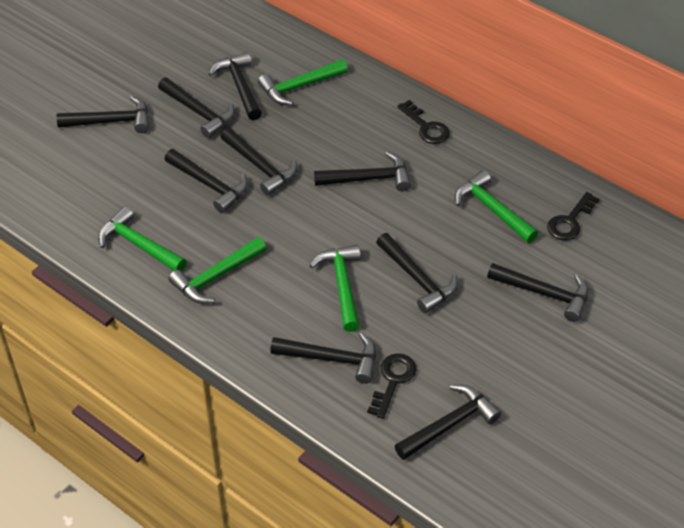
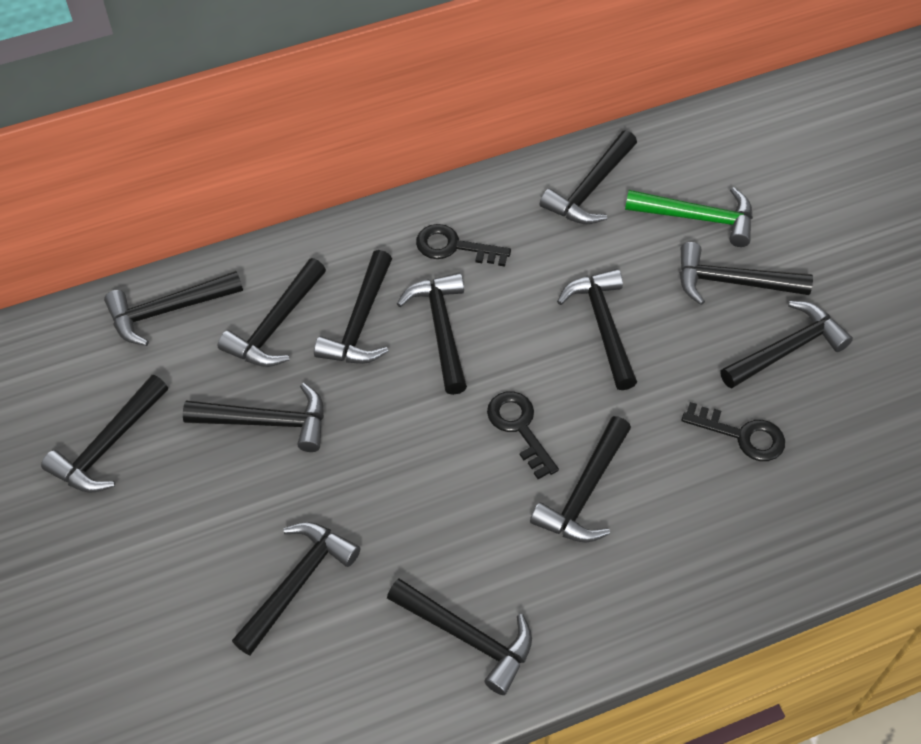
black hammer: [57,96,149,133] [158,77,235,138] [165,149,248,213] [209,52,262,120] [221,128,297,196] [270,333,376,384] [314,152,411,191] [376,233,458,313] [395,384,501,460] [487,263,588,322] = 10 -> [41,375,168,493] [104,271,243,346] [183,383,324,452] [218,258,326,367] [232,522,360,655] [314,250,392,364] [387,579,532,695] [397,273,467,395] [530,416,631,543] [540,130,637,224] [557,269,637,390] [680,242,813,305] [721,301,853,389] = 13
green hammer: [98,206,187,271] [168,237,267,304] [258,59,348,105] [309,245,361,332] [455,170,538,243] = 5 -> [625,187,753,247] = 1

